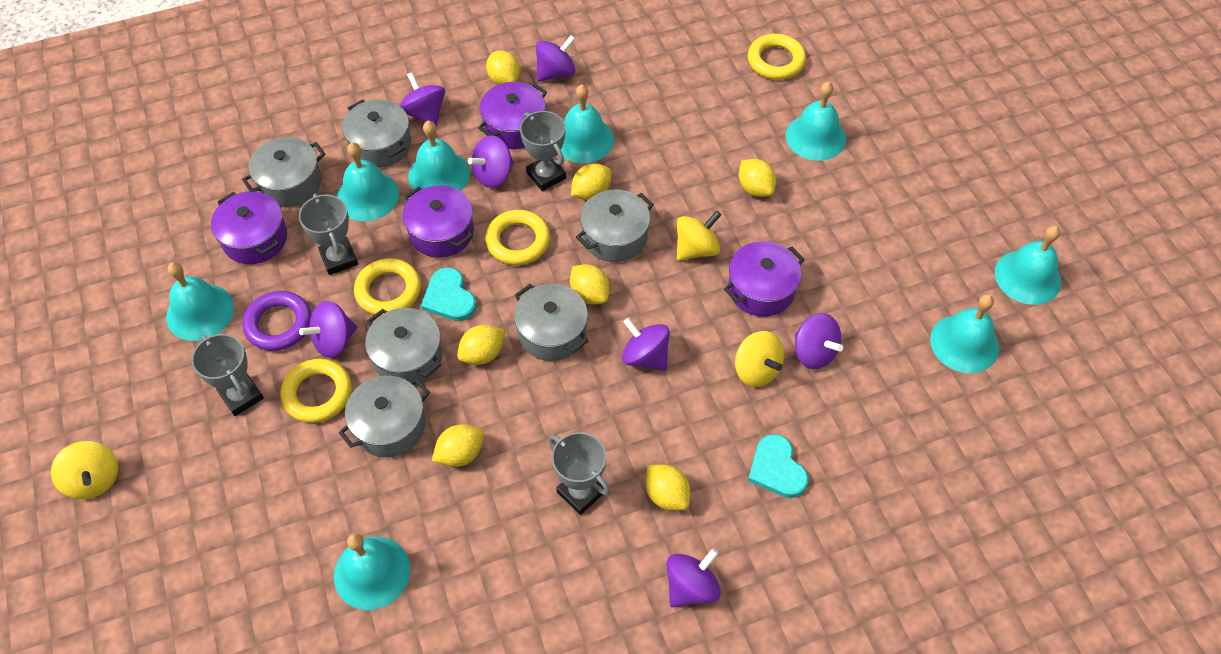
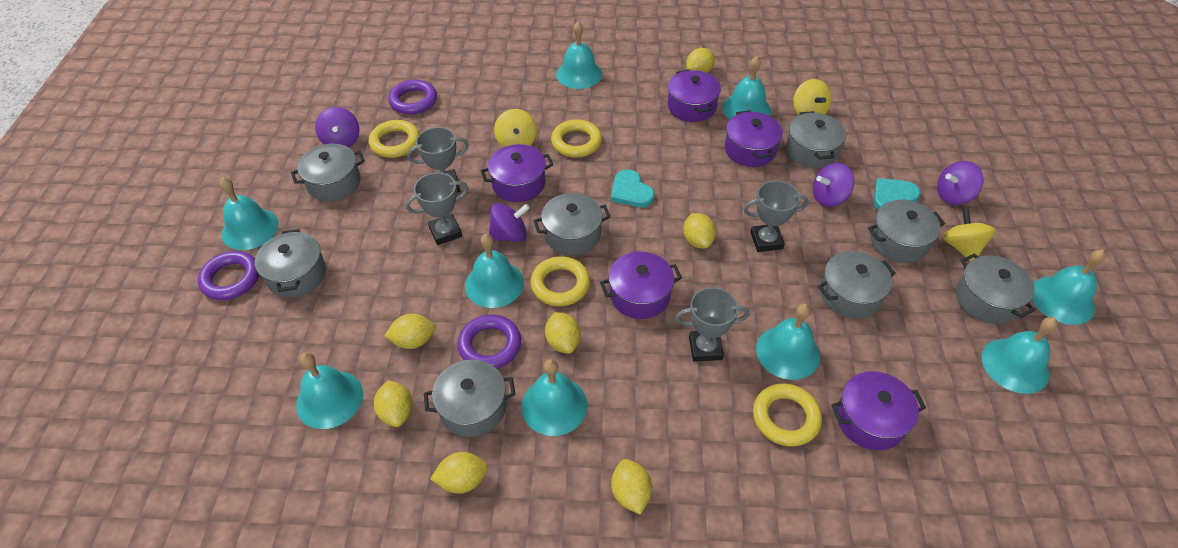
grey pot: [242,137,326,207] [339,376,430,457] [342,99,411,168] [365,308,442,385] [514,284,588,361] [576,190,654,262] = 6 -> [255,229,326,297] [291,144,365,201] [424,360,515,437] [533,193,610,255] [786,111,846,168] [818,251,896,319] [868,200,945,263] [956,253,1036,324] = 8
purple pot: [211,192,287,264] [403,185,474,258] [478,82,547,149] [724,241,805,317] = 4 -> [481,144,553,202] [600,252,682,319] [668,69,721,122] [725,110,783,167] [831,371,926,450] = 5
purple ring: [242,291,311,351] = 1 -> [198,251,259,300] [388,80,437,115] [458,315,521,369] = 3
purple spinning top: [299,301,357,358] [400,72,445,126] [468,135,514,188] [536,35,575,82] [622,318,670,371] [666,548,721,607] [795,313,843,369] = 7 -> [315,107,359,147] [489,203,530,242] [813,163,854,207] [937,161,984,205] = 4
turquoise bell: [166,262,234,341] [334,533,410,610] [337,142,399,221] [408,121,470,191] [561,84,614,163] [786,82,846,161] [930,294,999,373] [995,226,1061,305] = 8 -> [220,177,279,250] [296,352,363,429] [465,234,524,308] [521,359,587,436] [556,22,602,89] [722,56,771,119] [756,304,820,380] [982,317,1058,394] [1032,250,1106,325] = 9

